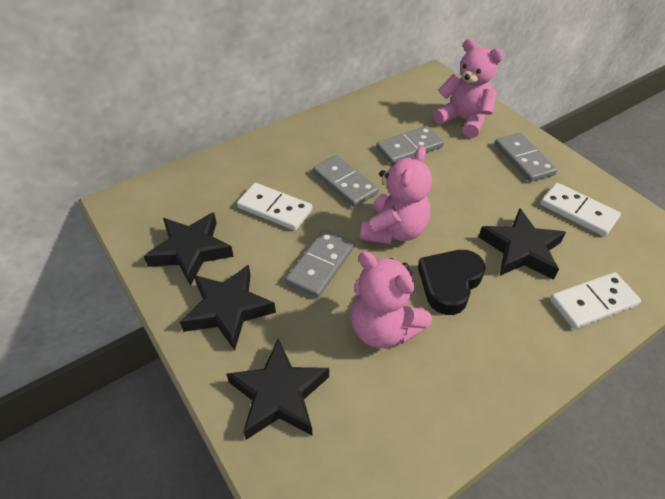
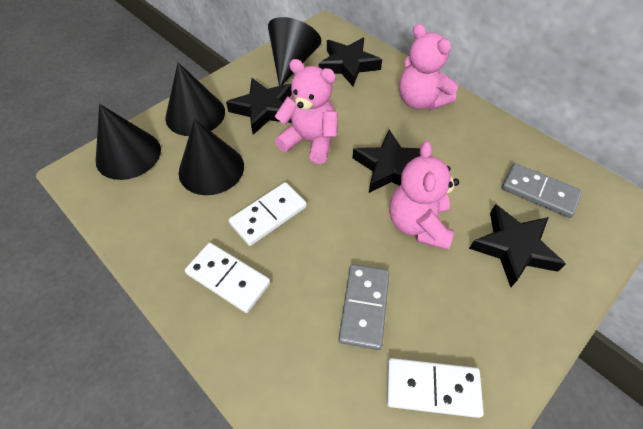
black cone: none = 0 -> [96,104,161,180] [165,62,225,136] [179,119,244,195] [268,17,321,86] = 4
black heart: [418,250,486,315] = 1 -> none = 0
grey domino: [286,230,354,298] [313,155,379,207] [376,126,444,164] [495,133,558,182] = 4 -> [339,264,389,350] [502,163,582,218] = 2

